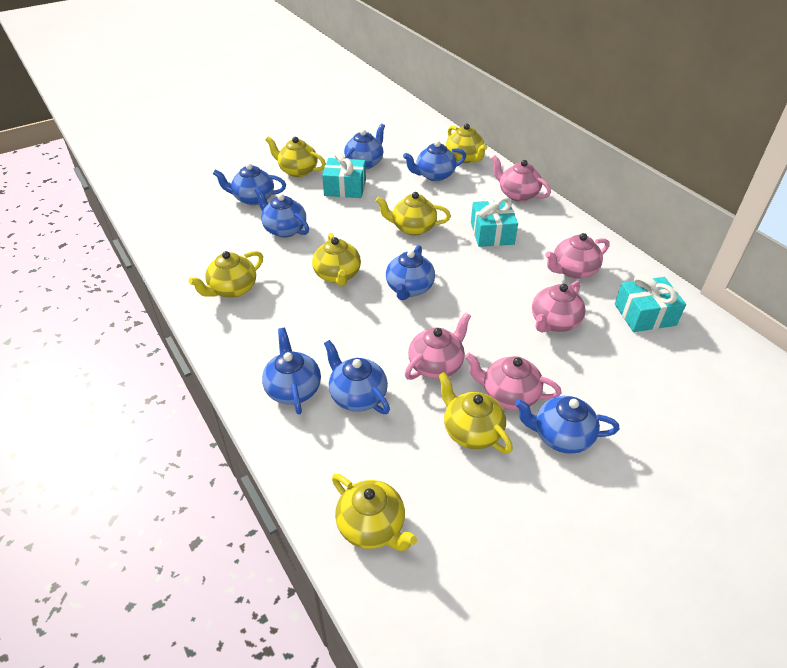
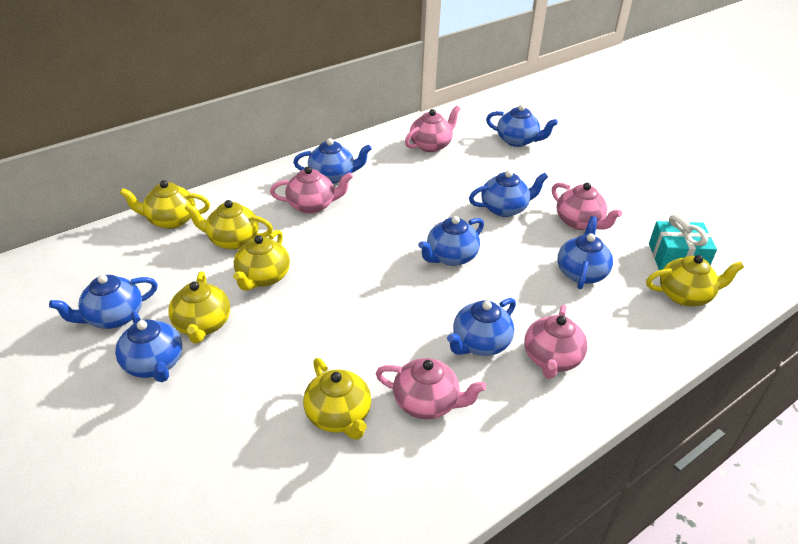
turquoise gift: [322,151,366,198] [471,197,518,247] [615,274,686,332] = 3 -> [649,214,717,270] = 1
yellow teapot: [188,251,263,298] [265,136,326,177] [312,233,361,287] [332,474,417,551] [375,192,451,235] [438,372,513,454] [446,124,487,163] = 7 -> [120,180,210,229] [168,272,230,343] [184,200,273,250] [233,230,290,291] [303,358,371,440] [646,255,744,306] = 6

